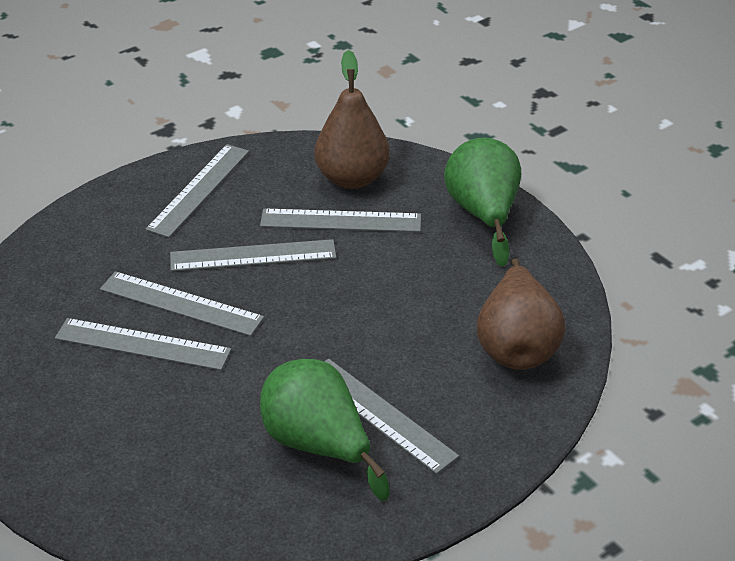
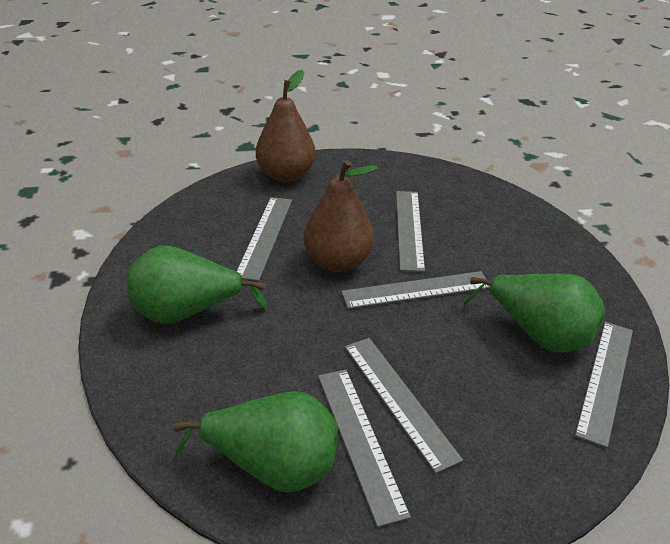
green pear: [260,359,390,501] [444,138,521,267] = 2 -> [127,245,268,324] [173,391,338,493] [464,274,605,353] = 3

